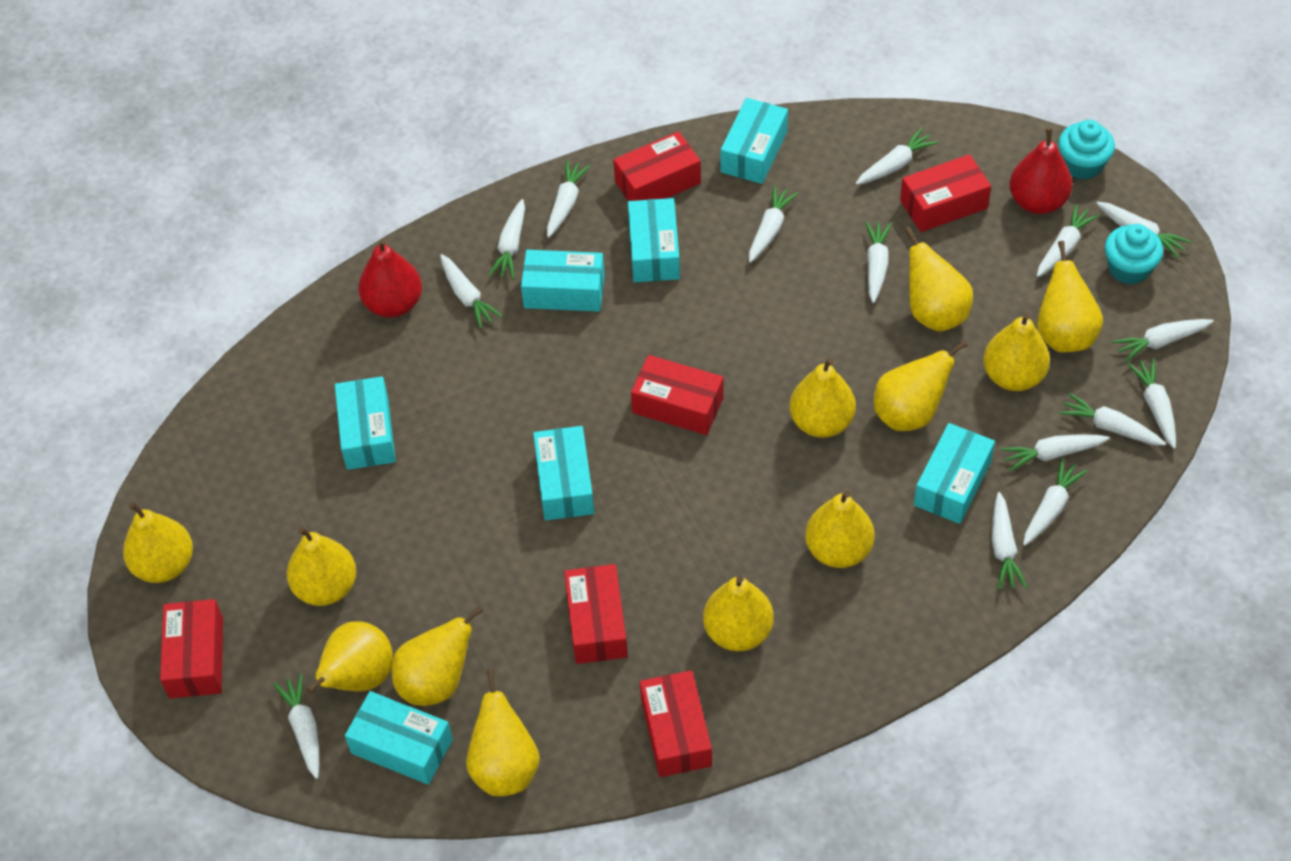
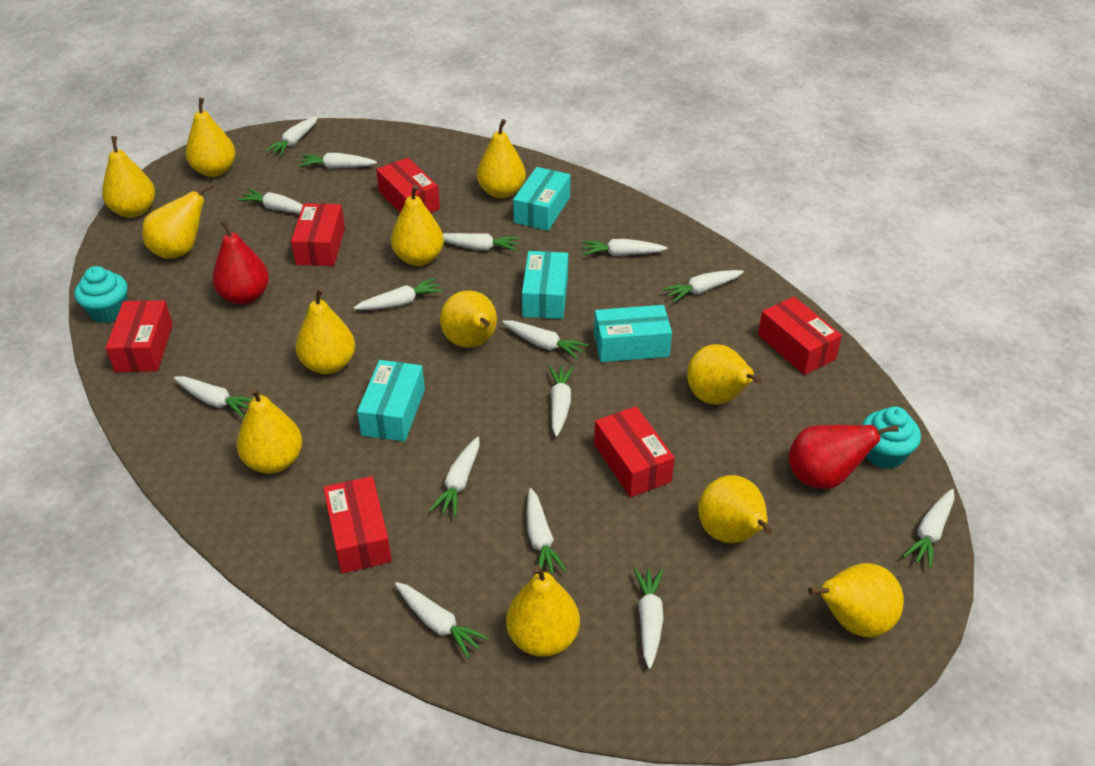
turquoise box: [335,376,396,470] [345,691,453,785] [521,250,605,312] [533,426,594,520] [628,198,680,282] [720,98,788,184] [914,423,995,524] = 7 -> [357,360,425,442] [513,167,570,231] [522,251,568,319] [594,305,672,362] = 4

